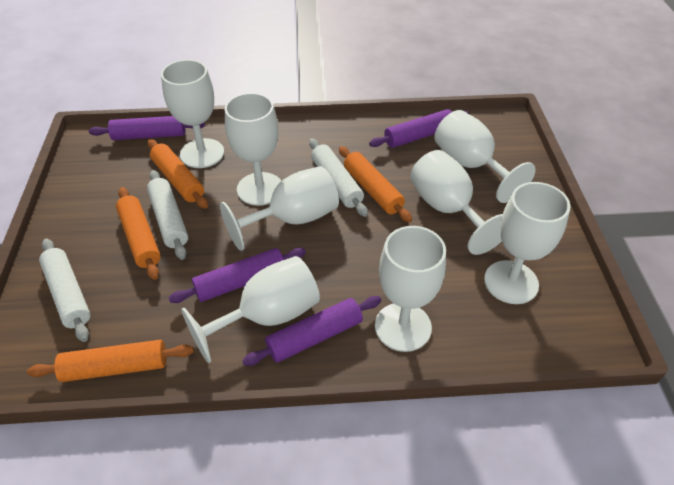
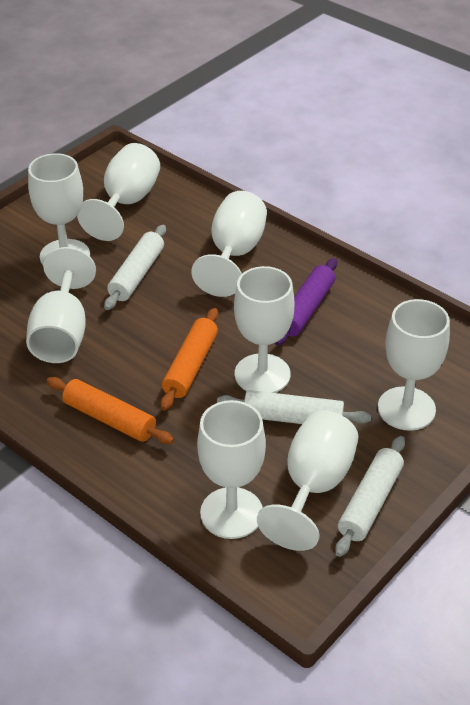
orange rolling pin: [27,340,194,382] [116,187,161,280] [148,139,208,209] [339,146,412,222] = 4 -> [47,377,174,444] [160,308,218,410] = 2
purple rolling pin: [89,116,205,140] [168,248,306,303] [242,296,381,366] [369,109,469,148] = 4 -> [275,258,337,346] = 1

